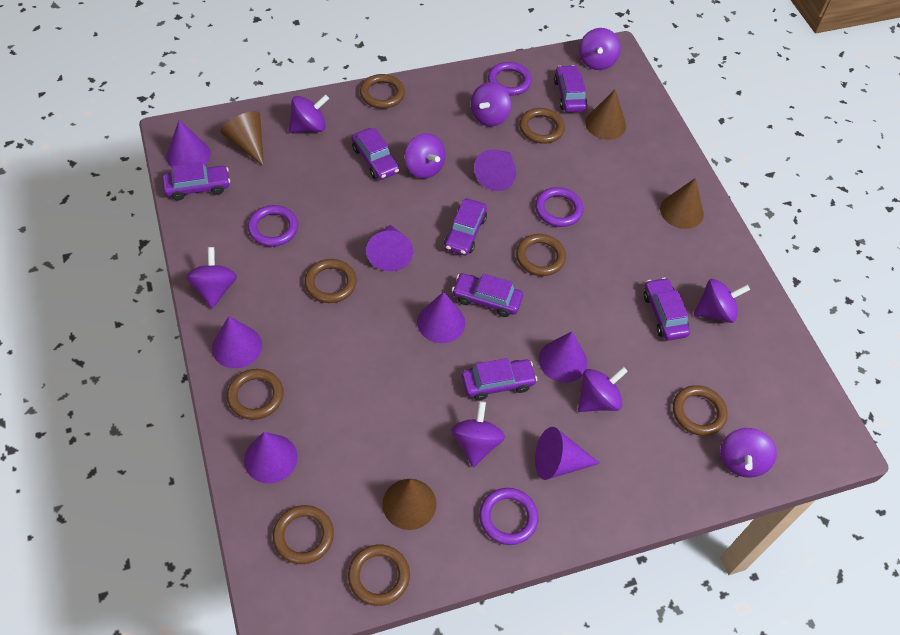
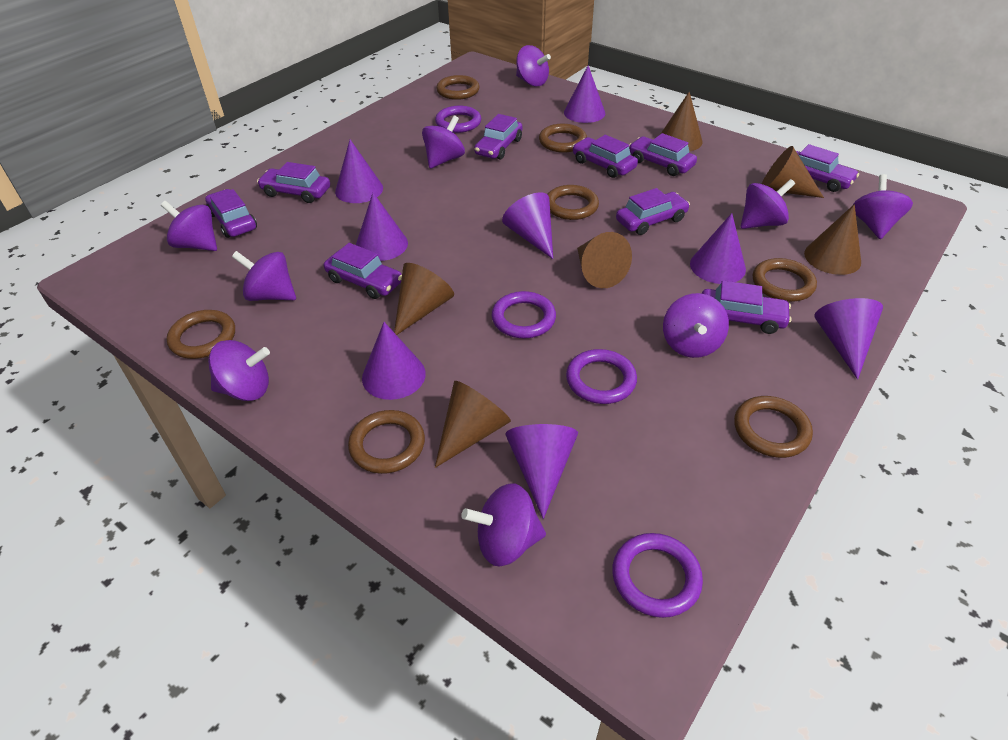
brown cone: [220,111,264,167] [382,479,437,530] [585,90,626,140] [660,178,704,229] = 4 -> [394,263,454,335] [435,381,511,468] [577,232,632,288] [661,91,703,151] [762,146,824,198] [804,204,861,275] = 6
brown ring: [227,369,284,420] [273,505,334,564] [305,259,357,303] [348,544,410,606] [360,74,405,109] [516,234,566,276] [519,108,565,144] [673,385,728,436] = 8 -> [167,310,235,359] [348,410,425,474] [436,75,479,100] [539,124,587,153] [547,185,599,220] [734,396,813,458] [753,258,817,302] = 7
purple car: [162,162,230,200] [352,128,399,180] [444,199,487,255] [452,273,523,317] [462,358,537,400] [554,65,588,112] [643,277,690,341] = 7 -> [205,189,257,238] [257,162,330,203] [324,243,402,299] [474,114,523,160] [572,135,638,178] [616,188,690,235] [629,133,697,176] [702,281,792,334] [796,144,859,192] = 9

